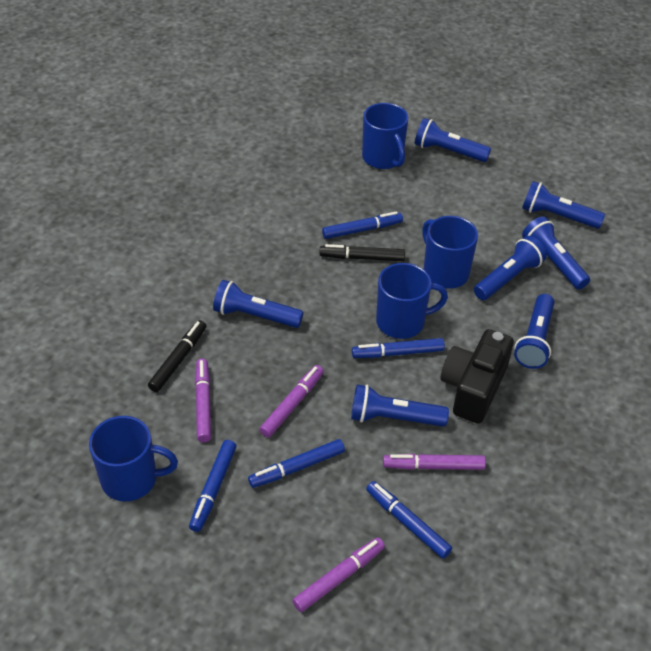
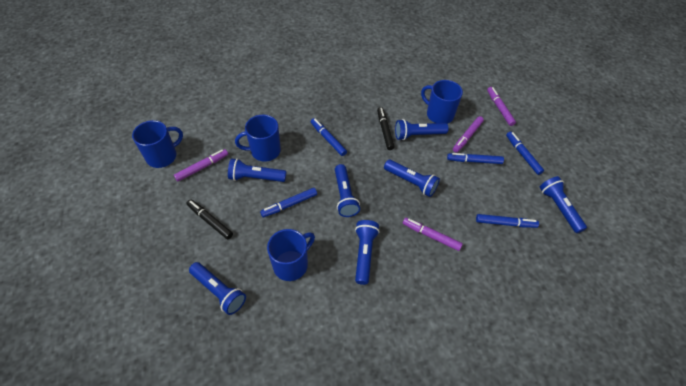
black camera: [441,329,514,424] = 1 -> none = 0

